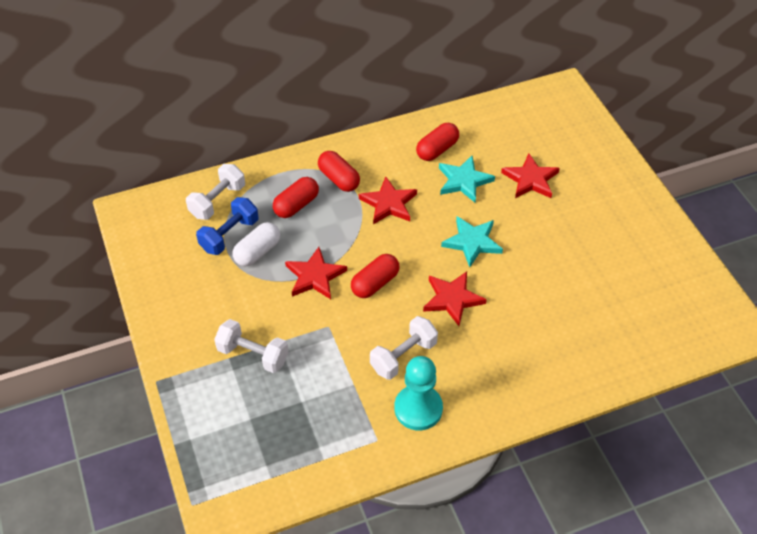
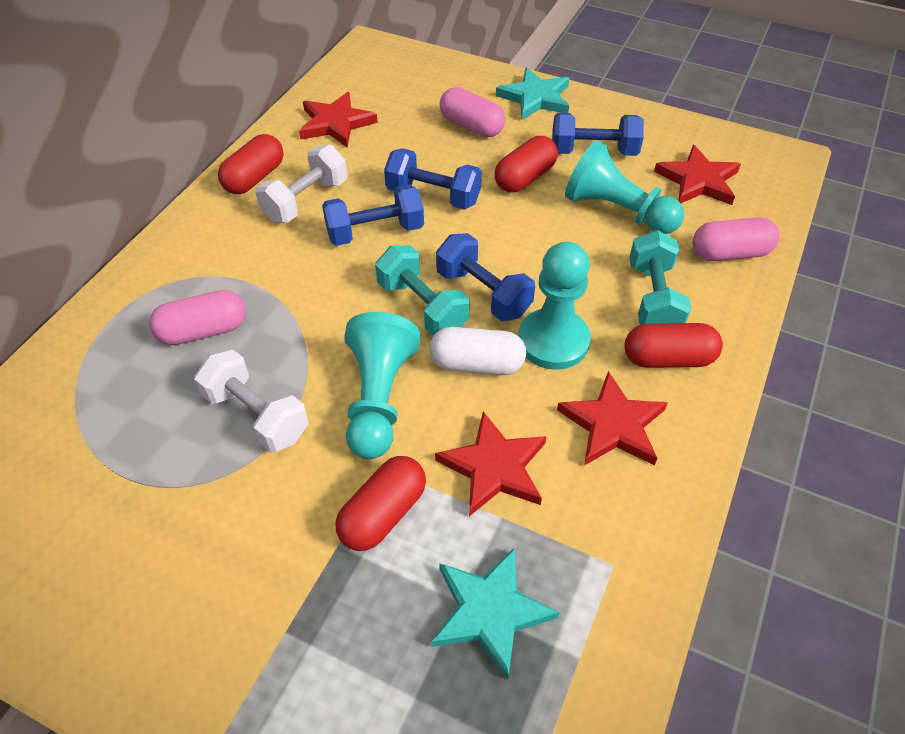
blue dumbbell: [196,197,259,255] = 1 -> [322,184,424,246] [384,148,482,210] [436,233,535,321] [552,113,644,156] = 4
pink capsule: none = 0 -> [149,290,246,345] [440,87,505,137] [693,217,779,261] = 3
turquoise dumbbell: none = 0 -> [375,245,470,336] [629,230,691,325] = 2
turquoise pawn: [395,356,443,430] = 1 -> [344,312,420,459] [518,242,591,370] [565,141,684,234] = 3
white dumbbell: [186,164,245,220] [214,319,289,373] [370,316,438,380] = 3 -> [194,350,308,453] [255,144,347,223] = 2

